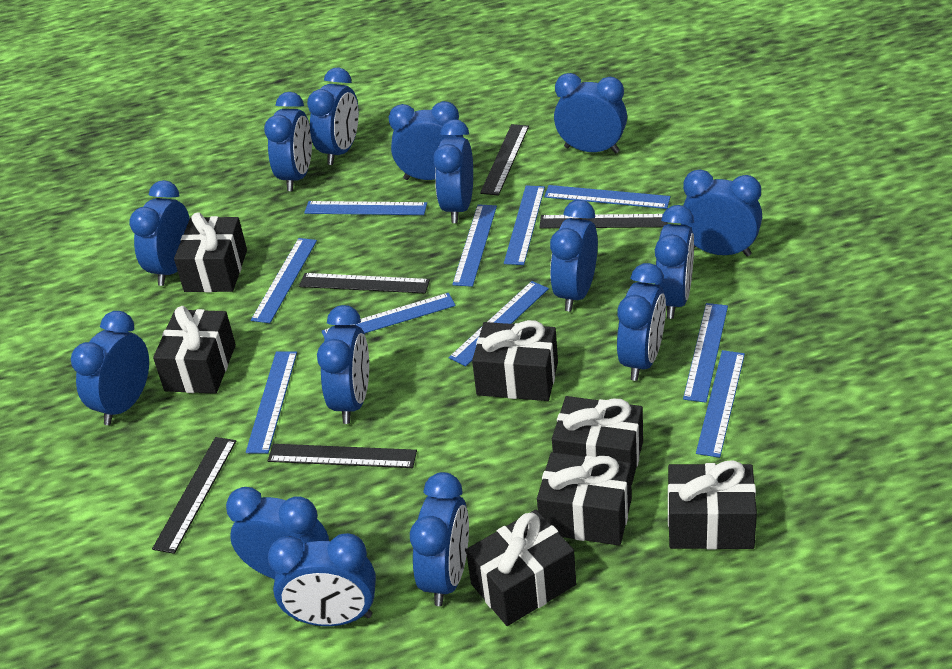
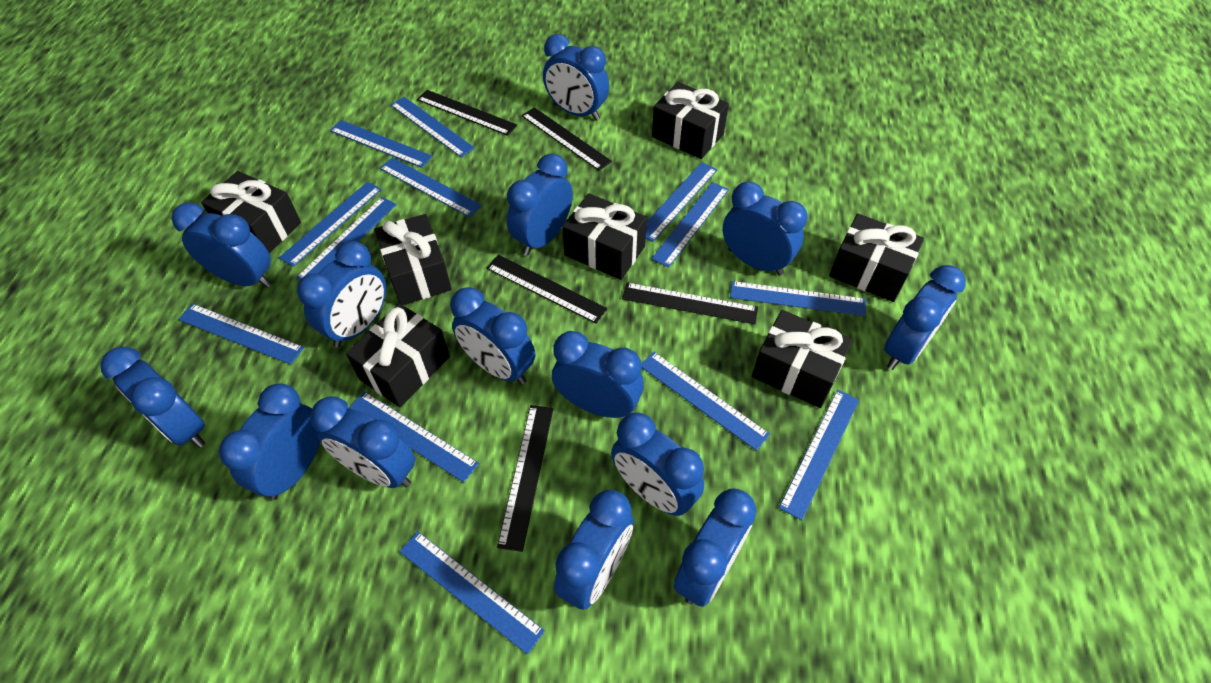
blue clock: [71,311,149,425] [129,180,190,286] [226,487,329,579] [264,92,312,191] [268,533,376,626] [307,67,359,165] [317,305,369,424] [388,101,463,180] [410,472,469,606] [433,119,473,223] [550,200,598,311] [554,73,627,153] [617,263,666,381] [655,205,694,319] [681,170,762,256] = 15 -> [100,347,205,448] [172,202,271,288] [219,383,320,500] [297,241,386,347] [310,396,415,488] [450,287,535,384] [507,153,573,256] [543,34,609,121] [552,331,644,418] [554,489,634,610] [611,412,704,516] [674,488,757,607] [723,182,808,275] [884,265,966,370] = 14
blue ruler: [246,352,297,454] [251,238,317,323] [304,201,427,215] [322,293,456,339] [449,281,549,366] [452,204,497,287] [504,185,545,265] [544,185,671,209] [683,303,728,403] [696,350,745,458] = 10 -> [178,304,304,365] [279,182,382,267] [296,197,397,280] [330,120,433,168] [349,391,479,482] [380,158,482,217] [390,97,475,157] [399,531,545,655] [641,351,770,451] [646,162,717,242] [651,182,729,268] [730,281,866,316] [779,390,859,520] = 13

